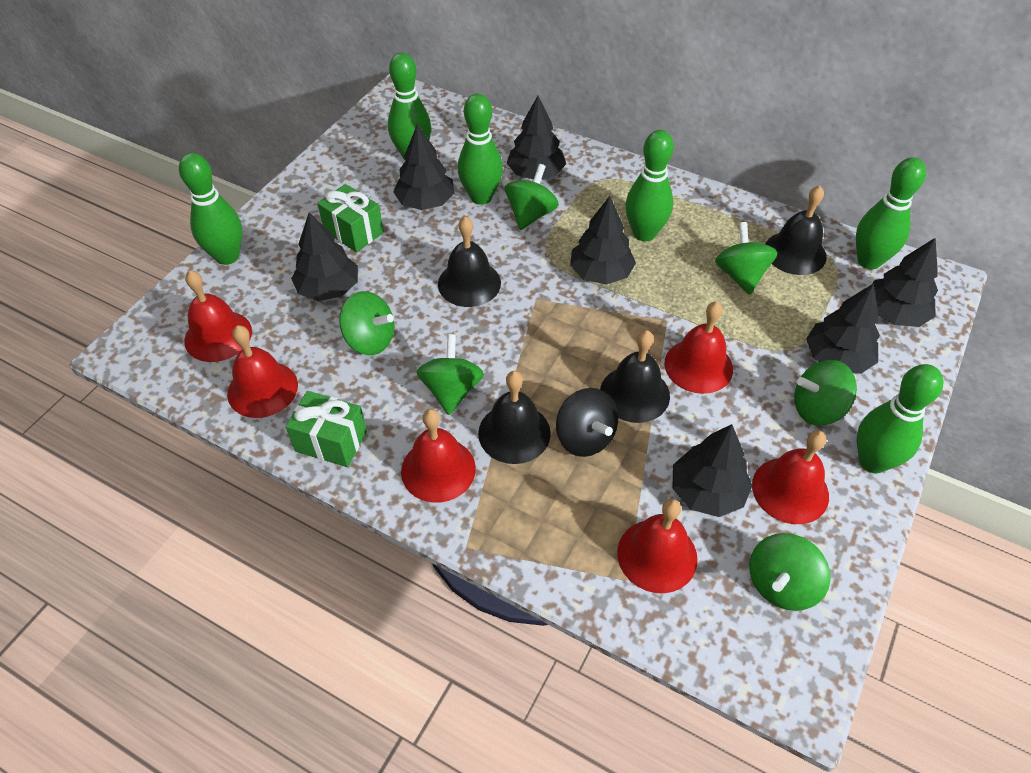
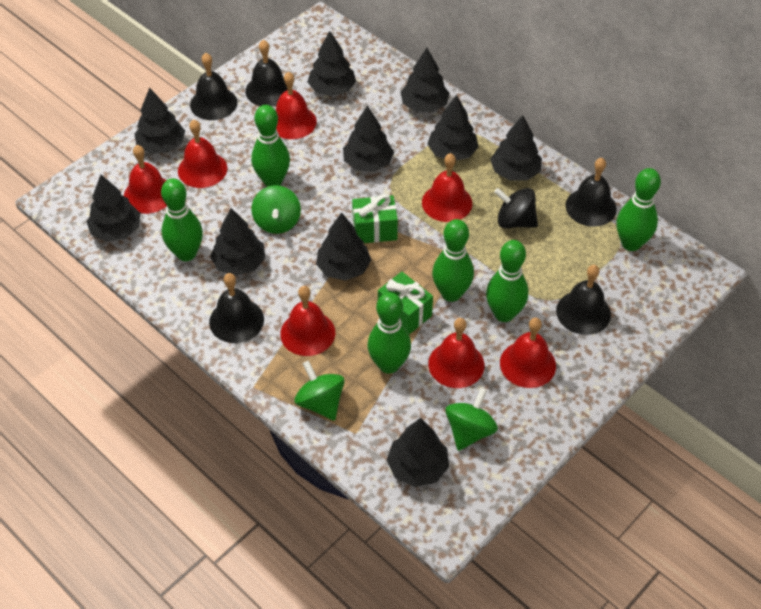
black bell: [438,216,501,307] [478,371,551,464] [600,330,670,423] [765,185,827,275] = 4 -> [190,53,237,120] [209,273,264,343] [245,40,288,107] [556,265,611,335] [566,158,617,227] = 5
black tree: [291,212,358,301] [393,124,455,210] [507,96,566,179] [570,196,636,284] [672,424,753,517] [806,283,880,374] [872,237,938,327] = 7 -> [86,175,141,242] [134,88,185,153] [210,208,265,276] [307,31,356,96] [316,212,371,281] [343,106,394,172] [387,418,449,487] [400,48,450,112] [428,95,479,160] [490,115,542,181] = 10
green spinning top: [339,291,394,355] [417,334,484,415] [505,164,559,230] [715,222,778,295] [749,533,831,611] [794,360,857,426] = 6 -> [252,185,301,234] [295,360,345,421] [445,388,498,451] = 3
red bell: [184,270,252,362] [227,325,298,418] [401,409,476,503] [617,499,698,593] [665,301,733,394] [752,430,829,524] = 6 -> [124,145,167,214] [178,119,227,188] [276,71,317,139] [280,286,335,356] [422,153,472,222] [428,318,485,388] [500,318,556,388] = 7

